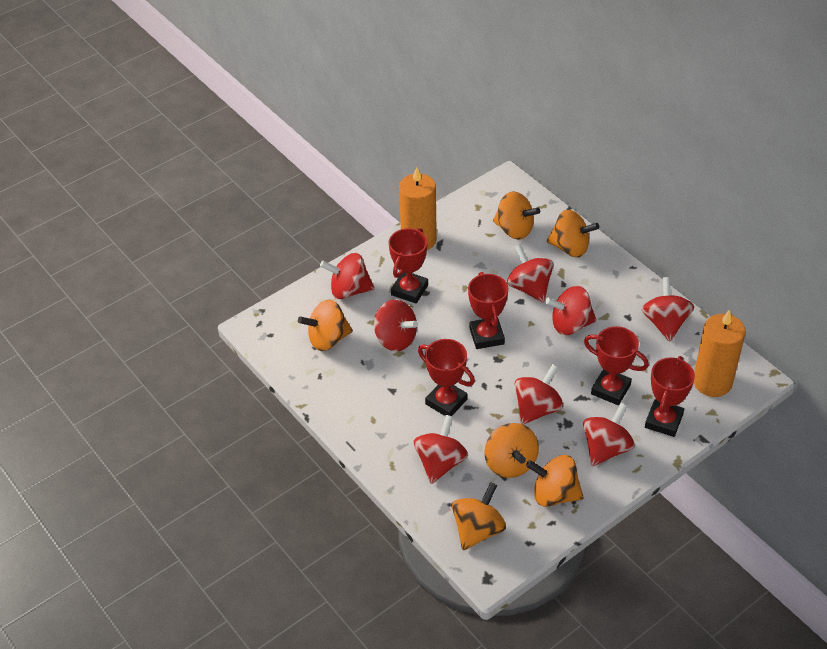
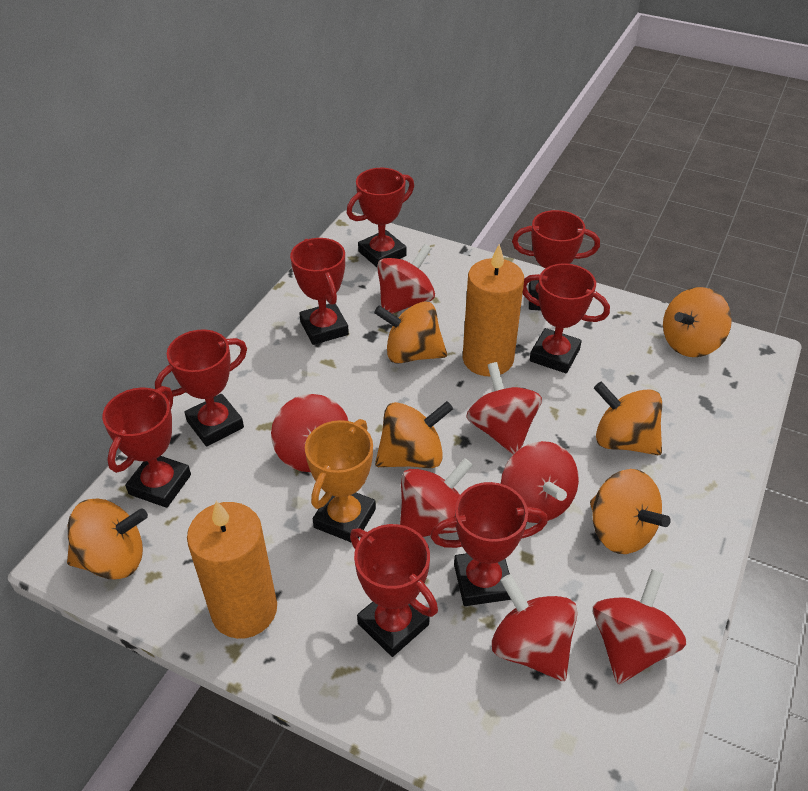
orange trophy: none = 0 -> [305,419,376,543] = 1
red spinning top: [320,253,375,299] [374,299,418,352] [413,415,468,484] [507,244,554,303] [515,364,563,425] [545,286,597,335] [583,403,635,466] [642,277,694,342] = 8 -> [271,394,349,472] [377,244,435,314] [400,458,473,537] [466,362,542,454] [492,574,578,681] [501,441,579,523] [593,569,686,684] = 7
red trophy: [388,228,428,304] [418,339,475,416] [468,272,508,349] [584,326,649,405] [645,356,695,437] = 5 -> [102,386,191,508] [155,329,247,446] [290,238,349,345] [347,168,414,267] [350,524,438,657] [430,482,548,606] [512,210,600,310] [523,263,610,373] = 8

